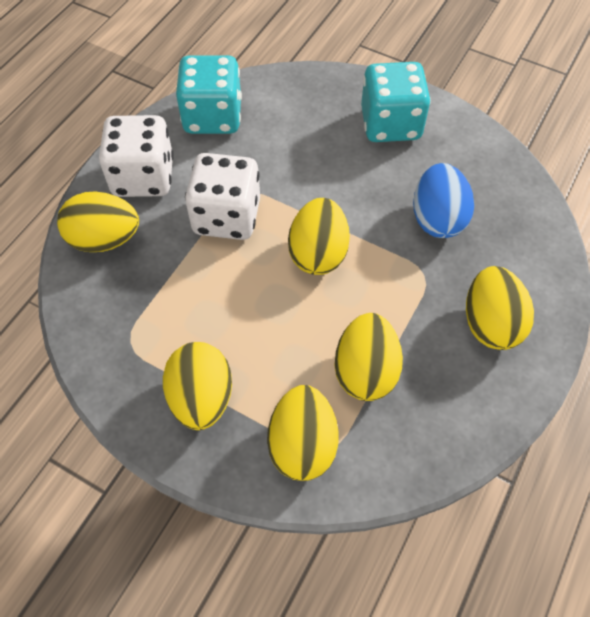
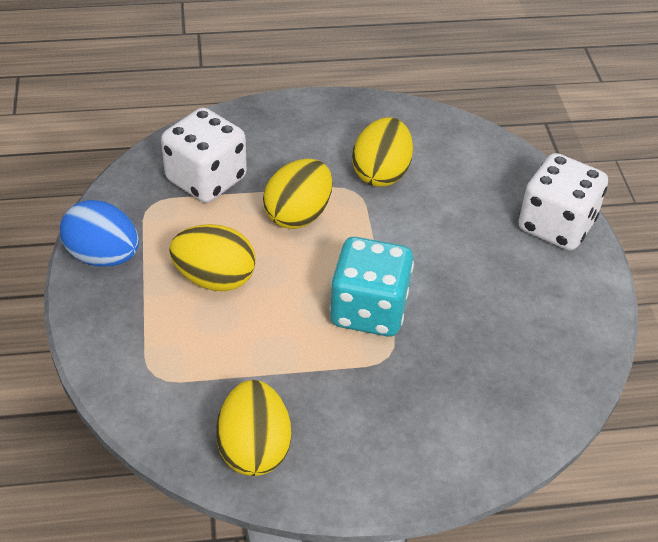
turquoise dice: [176,55,242,134] [361,62,431,142] = 2 -> [329,237,414,336] = 1
yellow egg: [57,191,139,252] [163,342,232,430] [267,385,339,481] [288,198,350,275] [335,313,403,401] [466,266,534,350] = 6 -> [169,224,256,291] [216,380,291,476] [263,159,332,229] [352,117,413,187] = 4

